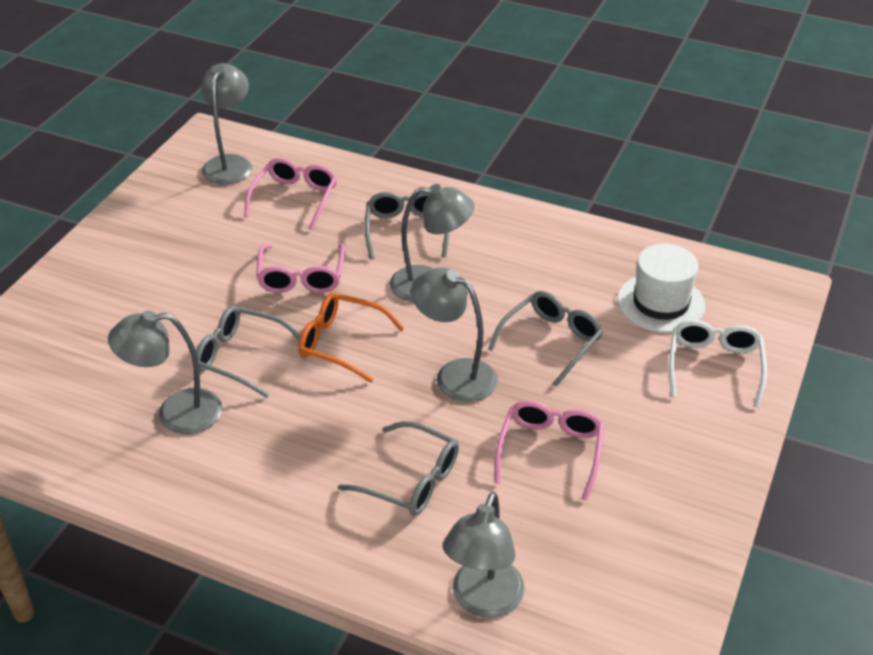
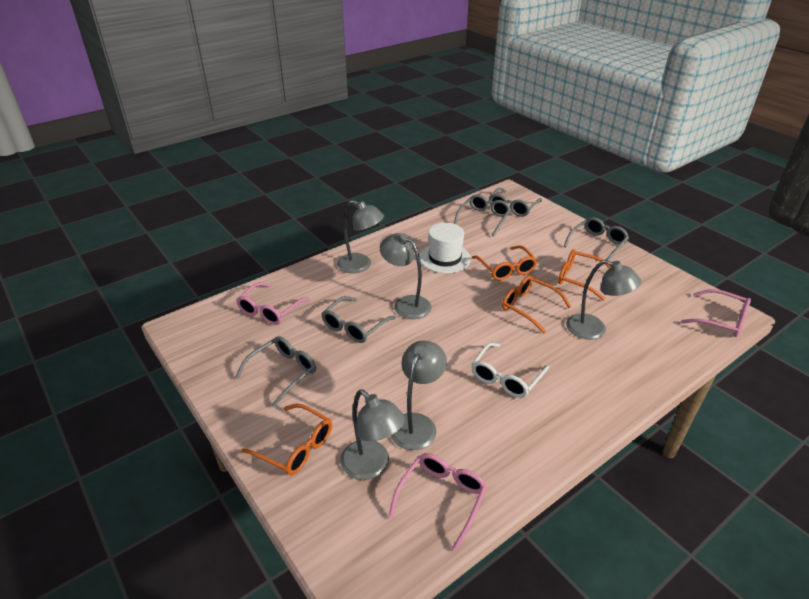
grey glasses: [196,306,301,398] [338,421,459,516] [365,192,449,259] [488,291,603,387] = 4 -> [235,336,316,408] [321,296,396,343] [454,194,511,237] [489,187,542,217] [564,217,629,260] = 5
orange glasses: [298,293,405,383] = 1 -> [242,404,332,475] [472,245,537,281] [502,275,571,334] [558,249,611,301] = 4

